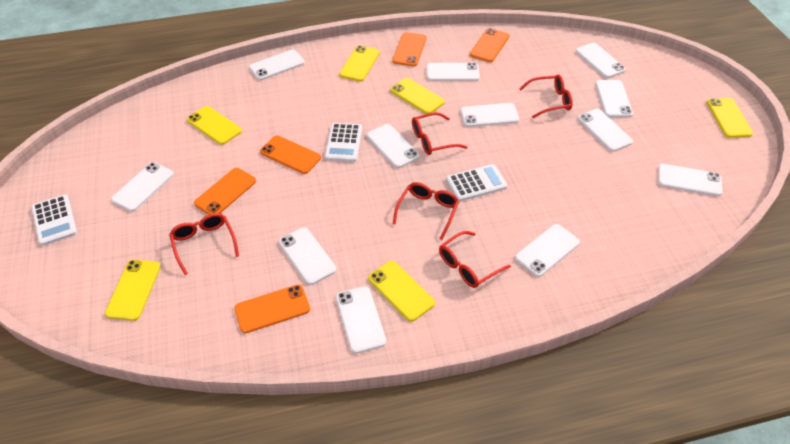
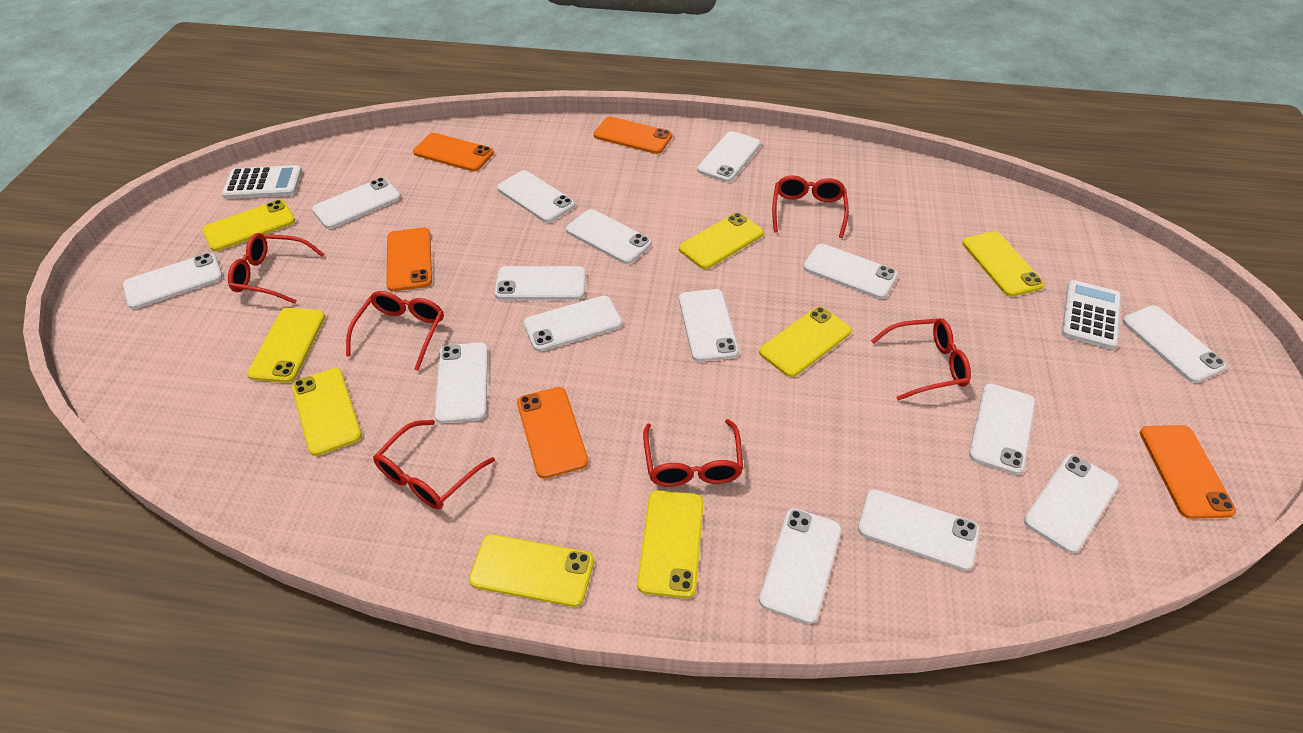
red glasses: [169,213,239,275] [393,182,459,240] [412,112,468,155] [439,231,511,288] [519,75,573,118] = 5 -> [228,233,324,304] [346,291,444,371] [373,420,495,509] [643,419,743,487] [772,176,849,238] [871,318,971,401] = 6
white calculator: [32,194,77,246] [325,123,362,162] [446,164,507,201] = 3 -> [222,165,302,199] [1061,280,1121,350] = 2
white phone: [111,162,174,212] [249,50,305,80] [279,227,337,285] [336,286,386,354] [367,124,420,168] [426,63,480,81] [460,103,519,127] [515,224,580,277] [576,43,626,78] [577,109,633,152] [595,80,633,117] [658,164,723,196] = 12 -> [123,253,223,309] [312,178,401,229] [435,342,488,423] [495,266,586,300] [497,170,575,223] [523,296,622,352] [566,209,652,264] [679,289,739,362] [697,131,761,182] [759,508,841,624] [803,244,898,299] [858,489,980,571] [969,384,1035,475] [1024,454,1119,553] [1122,306,1227,383] = 15
yellow phone: [105,260,161,321] [187,106,242,145] [339,45,380,82] [368,261,435,322] [390,78,445,114] [706,98,753,138] = 6 -> [202,200,295,251] [247,308,326,383] [292,368,362,456] [469,534,594,607] [637,490,704,598] [679,213,764,269] [759,307,852,377] [962,231,1044,297] = 8

